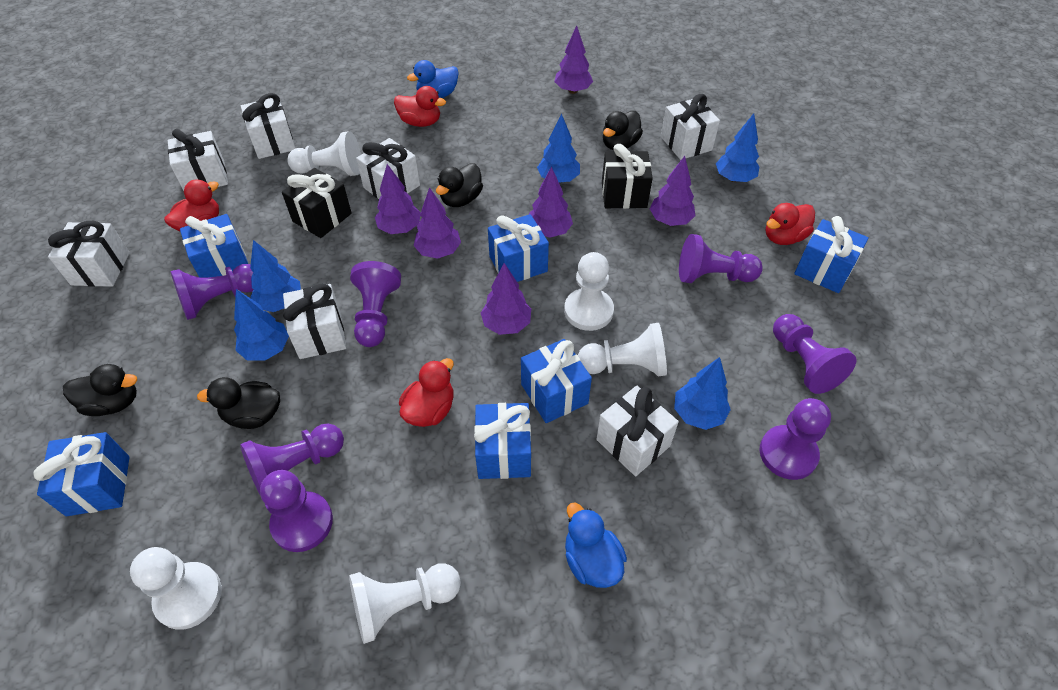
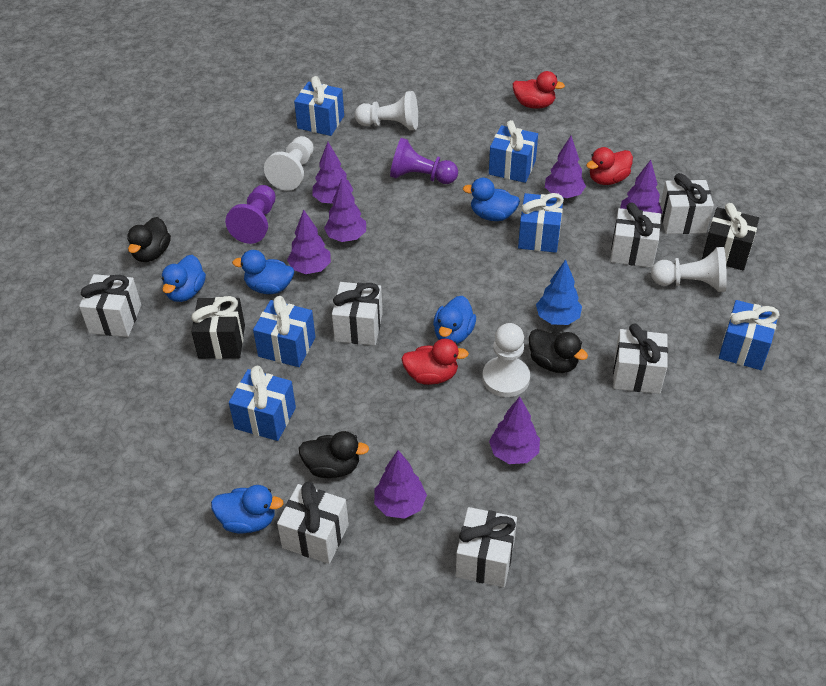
black duck: [63,364,137,416] [197,377,280,429] [436,163,483,207] [603,111,643,150] = 4 -> [127,217,171,262] [299,431,369,478] [529,329,588,373] = 3
blue duck: [407,60,459,98] [565,503,627,588] = 2 -> [162,255,206,302] [211,485,284,534] [232,250,294,294] [433,296,476,344] [463,178,520,221] = 5
blue tree: [234,289,289,361] [250,240,301,312] [537,114,580,183] [674,357,731,430] [716,114,759,182] = 5 -> [536,259,582,325] = 1
purple pawn: [170,264,254,320] [240,423,344,496] [260,470,333,552] [350,261,401,347] [679,234,763,283] [759,398,831,480] [773,314,857,394] = 7 -> [225,185,276,244] [390,138,458,184] = 2
purple tree: [375,164,421,234] [414,187,461,259] [481,263,531,335] [529,166,573,238] [554,26,593,94] [650,156,695,226] = 6 -> [287,210,331,274] [312,142,353,204] [324,179,366,242] [374,450,427,519] [489,397,540,464] [545,136,586,198] [620,160,663,214] = 7
red duck: [164,179,219,231] [394,86,446,127] [399,358,454,427] [766,203,815,245] = 4 -> [401,339,469,385] [513,71,565,109] [586,147,633,185] = 3
white pawn: [130,547,222,630] [287,131,361,176] [349,563,461,644] [564,252,614,331] [578,323,667,377] = 5 -> [264,136,314,191] [355,91,418,130] [482,323,530,397] [651,247,727,292] = 4

